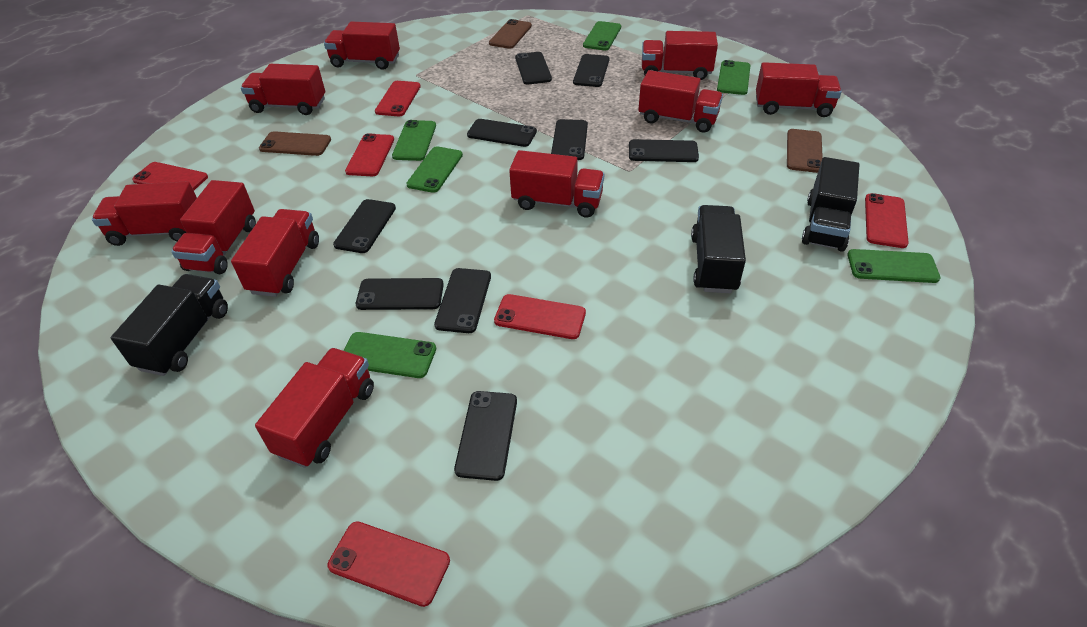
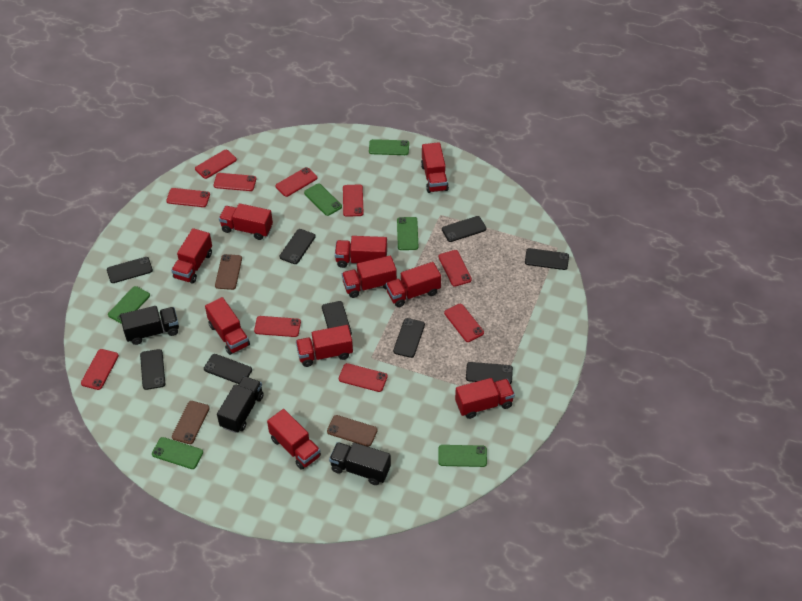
red phone: [132,162,208,190] [328,521,450,607] [345,133,394,176] [375,81,421,116] [494,294,586,339] [865,193,909,248] = 6 -> [81,349,119,390] [166,188,210,207] [195,150,237,179] [213,173,256,191] [254,316,301,337] [275,167,317,197] [339,363,388,392] [343,184,364,217] [439,250,472,287] [444,304,484,342] = 10

